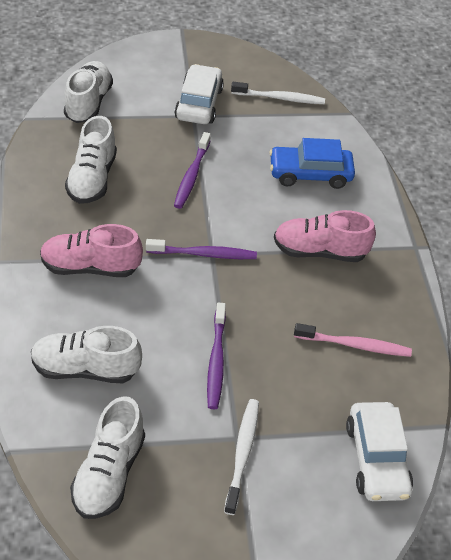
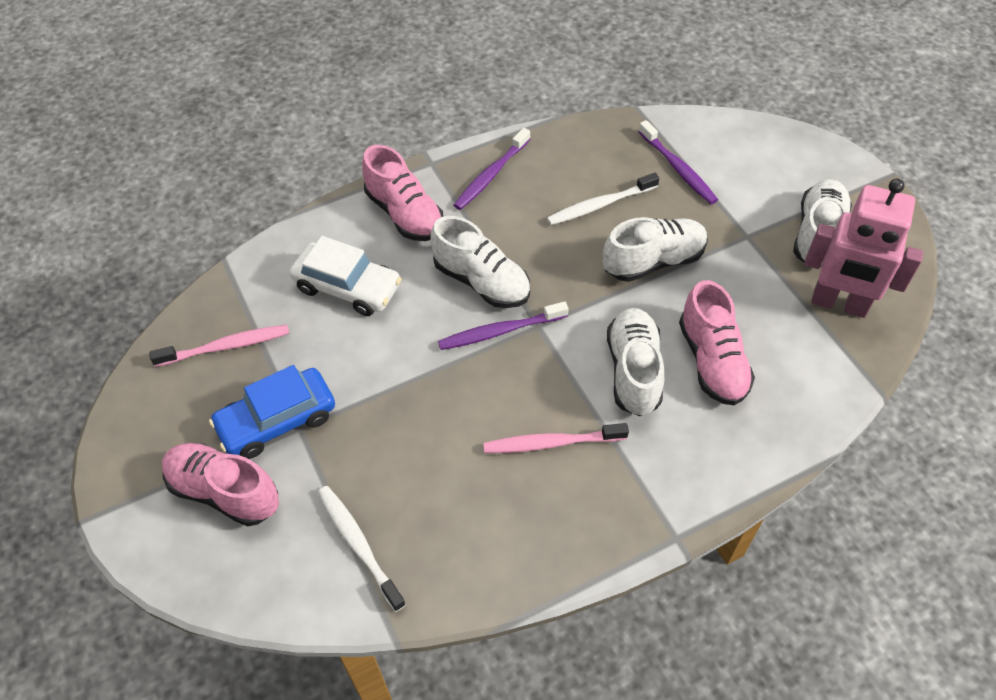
pink robot: none = 0 -> [805,179,923,318] = 1
pink shoe: [40,224,143,277] [274,210,376,262] = 2 -> [162,443,279,526] [362,145,443,241] [679,280,755,405] = 3
pink toothbrush: [294,323,412,357] = 1 -> [149,325,289,367] [483,423,629,453] = 2
white car: [174,64,224,124] [346,402,413,501] = 2 -> [290,236,401,316] = 1

